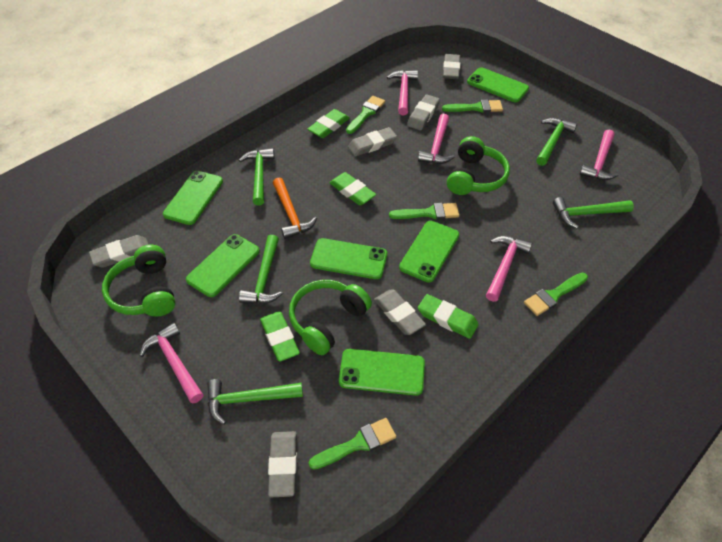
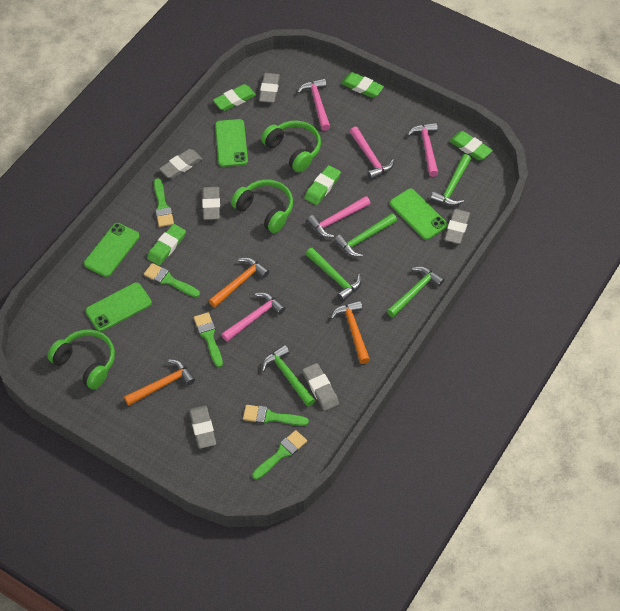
green eraser: [260,312,300,362] [308,109,350,138] [329,172,376,205] [418,294,479,339] = 4 -> [147,224,186,265] [213,84,256,111] [304,165,341,205] [341,72,384,98] [449,131,493,160] = 5
green phone: [163,171,223,225] [186,234,260,297] [310,238,387,279] [339,349,425,396] [399,221,459,282] [467,67,529,102] = 6 -> [84,223,140,277] [85,282,152,332] [215,119,248,167] [390,189,447,240] = 4
orange hammer: [273,178,317,239] = 1 -> [124,359,195,406] [209,258,270,308] [331,300,370,364] = 3

